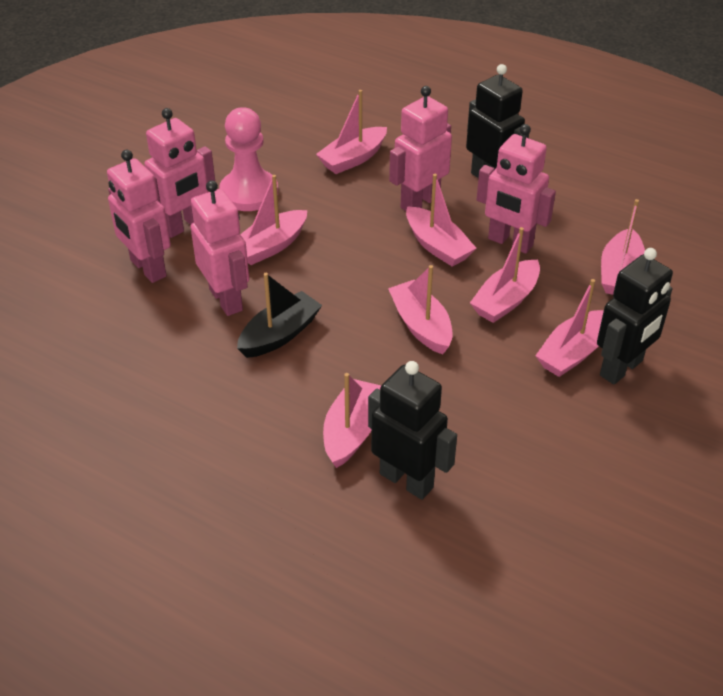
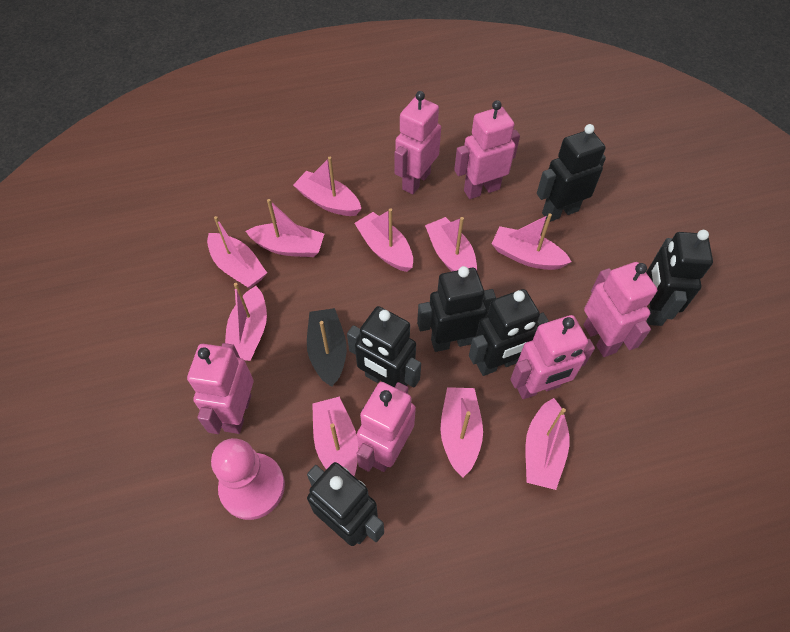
black robot: [368,361,457,500] [466,64,529,179] [597,248,673,385] = 3 -> [307,462,384,546] [347,306,421,387] [417,266,496,352] [469,289,549,376] [537,124,606,222] [646,230,713,326] = 6
pink boat: [240,175,307,265] [316,90,387,174] [323,373,381,468] [388,265,453,354] [406,174,476,267] [470,227,540,323] [535,279,604,377] [601,199,645,295] = 8 -> [207,216,267,288] [225,283,267,361] [246,199,324,257] [293,157,361,216] [312,397,359,476] [354,209,413,272] [425,217,477,272] [440,387,483,477] [491,213,572,270] [525,398,569,490] = 10
pink robot: [107,150,171,283] [144,108,215,238] [191,180,249,316] [389,86,452,211] [476,124,556,254] = 5 -> [187,343,254,434] [357,382,416,472] [395,91,441,194] [454,100,520,199] [511,315,595,399] [584,262,658,357] = 6

